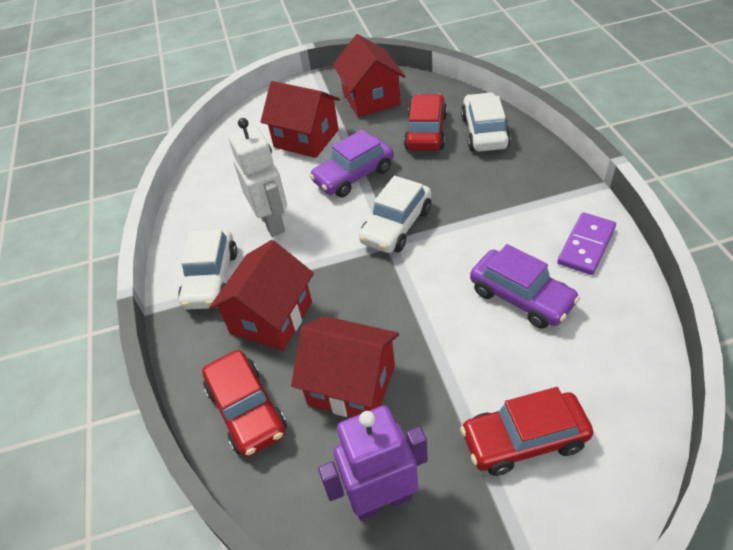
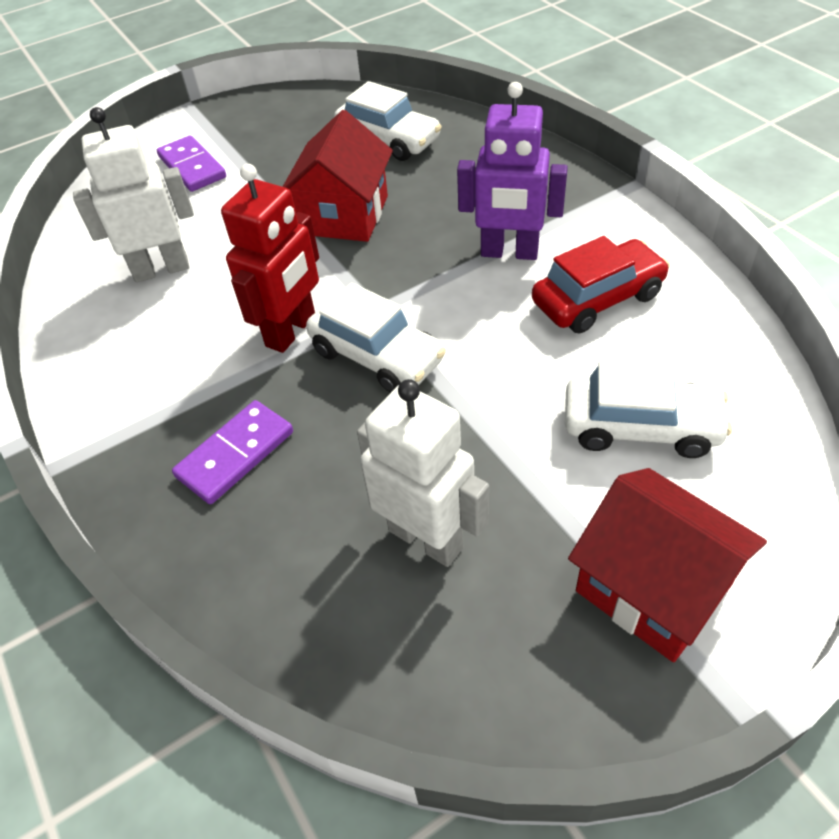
purple car: [309,130,394,197] [470,244,580,329] = 2 -> none = 0
purple domino: [557,212,616,275] = 1 -> [157,135,226,192] [172,400,293,504] = 2
red car: [202,350,287,457] [404,94,447,151] [460,387,593,476] = 3 -> [532,236,670,333] = 1
red house: [209,240,314,351] [260,81,340,158] [291,316,399,417] [333,34,405,117] = 4 -> [283,110,393,242] [568,468,767,662] = 2
red robot: none = 0 -> [221,164,319,353] = 1
white robot: [229,118,287,237] = 1 -> [73,107,194,282] [357,379,489,567] = 2

